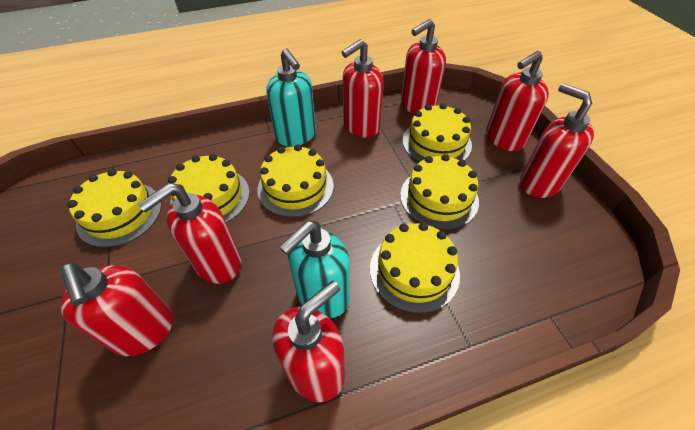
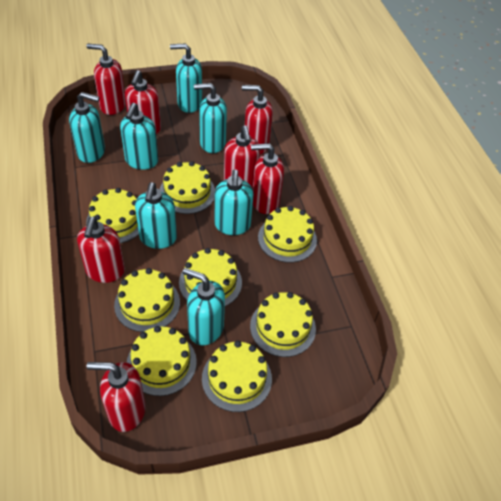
turquoise soap dispenser: [267,48,316,146] [279,221,350,318] = 2 -> [69,92,105,163] [120,103,158,170] [135,182,177,249] [170,43,202,113] [183,268,225,345] [194,83,227,153] [214,169,254,235] = 7
yellow cake: [67,169,162,248] [168,154,250,223] [258,144,334,218] [370,222,460,313] [400,154,479,230] [402,103,472,162] = 6 -> [86,188,139,243] [114,268,180,332] [127,326,197,396] [160,161,215,214] [179,248,242,306] [202,341,272,412] [250,292,316,357] [258,206,317,263] = 8

